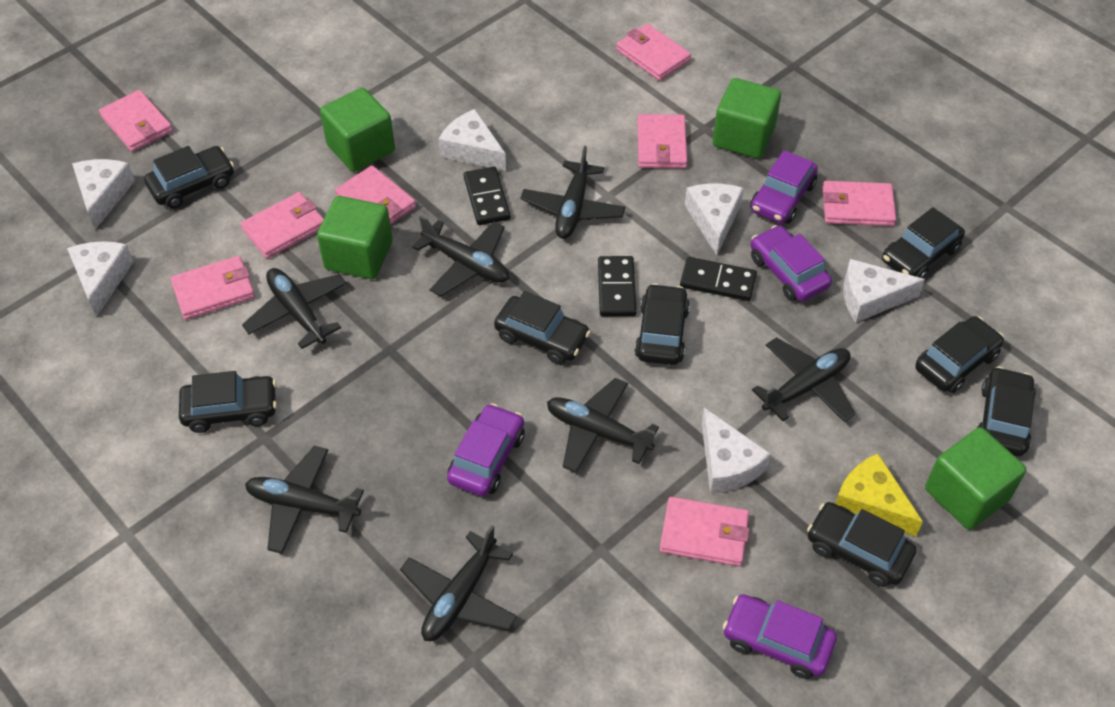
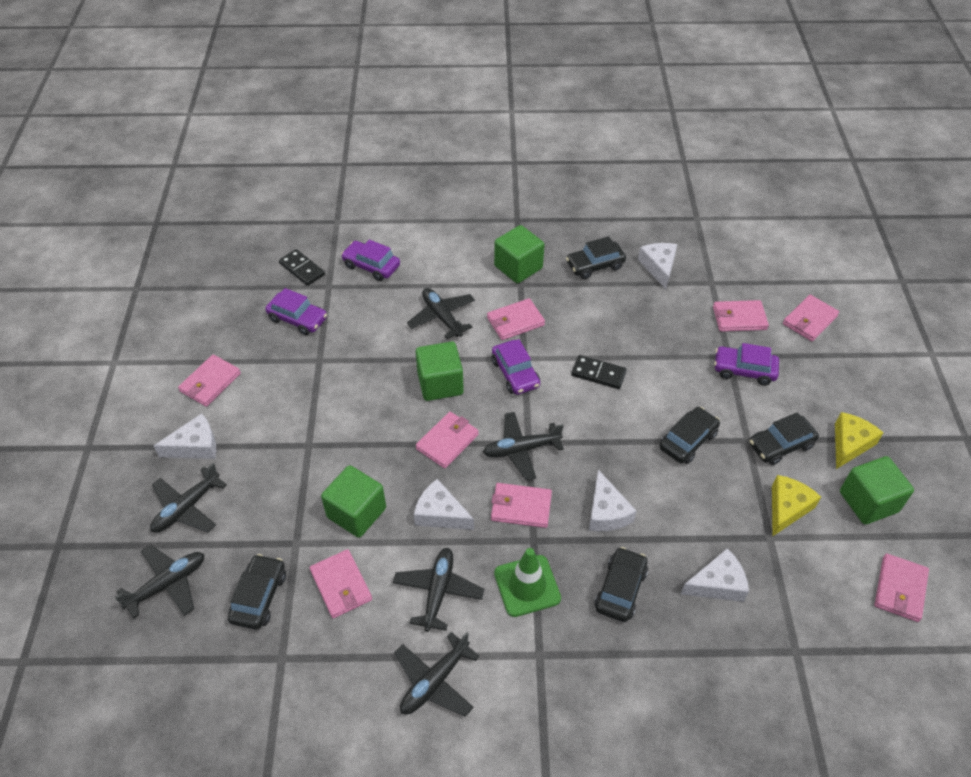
black car: [144,146,234,208] [179,371,277,433] [494,291,591,364] [634,283,690,365] [807,502,916,587] [882,207,965,278] [915,316,1004,393] [977,366,1036,456] = 8 -> [228,554,286,630] [566,236,626,279] [595,547,648,622] [660,407,720,464] [749,412,819,465] = 5
black domino: [464,167,511,225] [598,256,637,316] [680,257,757,301] = 3 -> [279,249,325,286] [571,355,627,389] = 2
black plane: [242,268,347,349] [245,446,364,554] [400,525,517,641] [412,216,509,297] [521,146,625,239] [547,378,659,473] [752,337,855,422] = 7 -> [115,545,204,619] [150,463,227,533] [393,548,484,632] [394,632,480,717] [407,288,475,339] [483,412,564,480] = 6
green traffic cone: none = 0 -> [494,548,561,617] = 1
white cheese: [67,241,134,317] [72,159,135,230] [438,109,506,171] [685,184,744,255] [702,408,771,494] [843,259,925,323] = 6 -> [154,413,216,459] [414,479,474,530] [589,470,636,531] [638,243,677,289] [681,548,749,602] = 5
yellow cheese: [835,454,923,537] = 1 -> [772,475,821,537] [835,412,884,469] = 2

